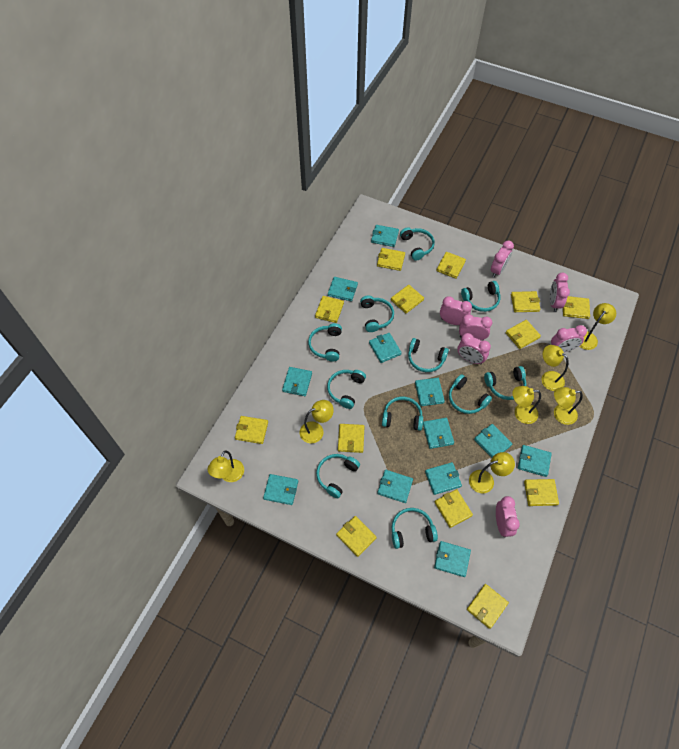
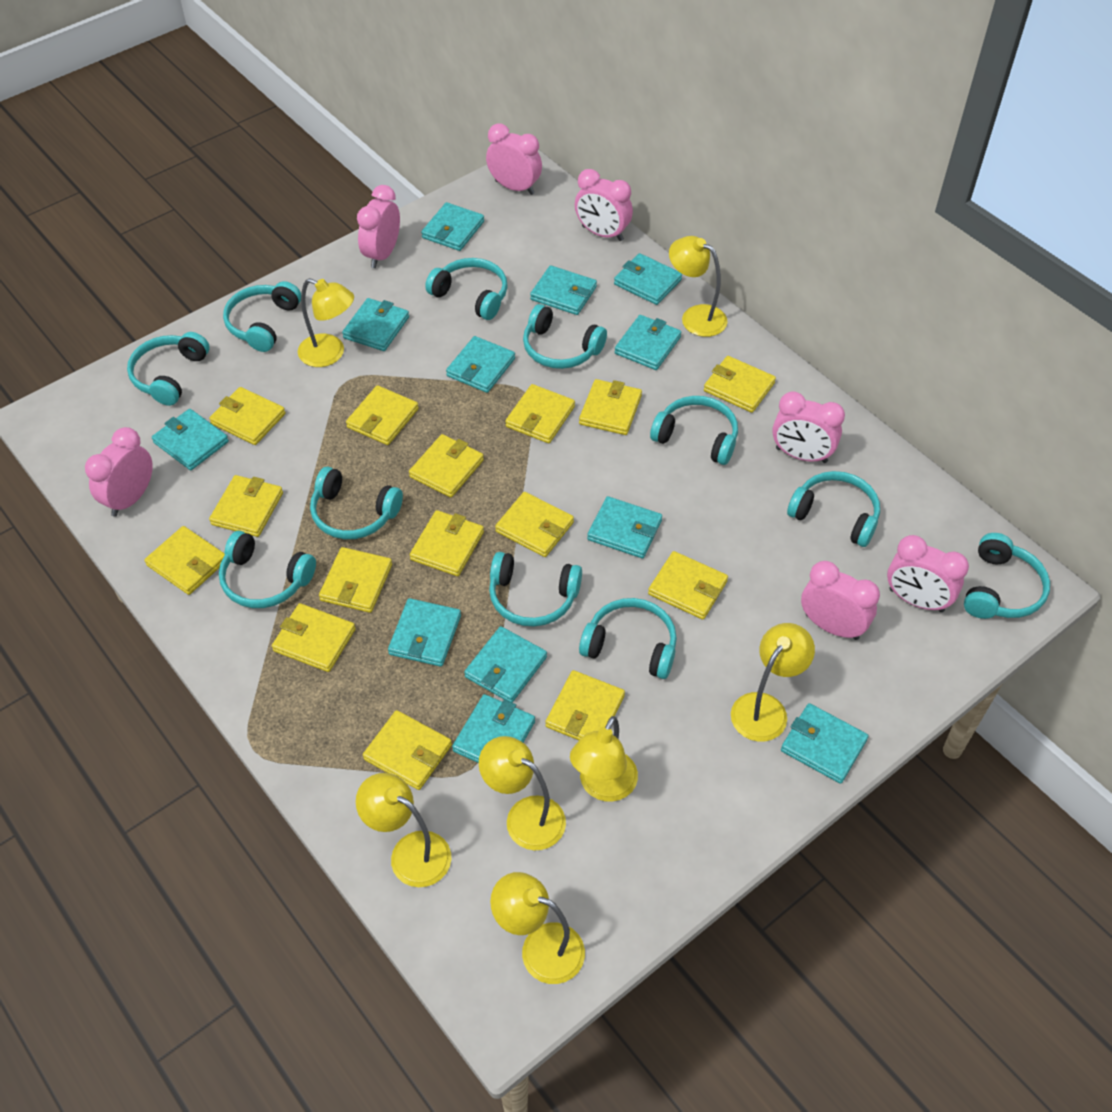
yellow wallet: [235,416,268,444] [315,296,344,323] [336,516,377,557] [338,424,365,453] [377,248,405,271] [391,285,424,313] [435,489,473,528] [436,252,466,279] [467,584,509,629] [506,320,541,349] [511,291,540,312] [524,479,559,506] [563,296,590,319] = 13 -> [145,526,225,595] [209,387,285,445] [209,475,283,537] [272,603,356,672] [319,547,392,613] [346,385,419,445] [363,710,452,790] [409,434,484,498] [410,510,484,576] [495,492,574,557] [505,384,575,443] [545,670,625,740] [579,379,642,435] [648,551,728,620] [704,356,776,413] = 15

